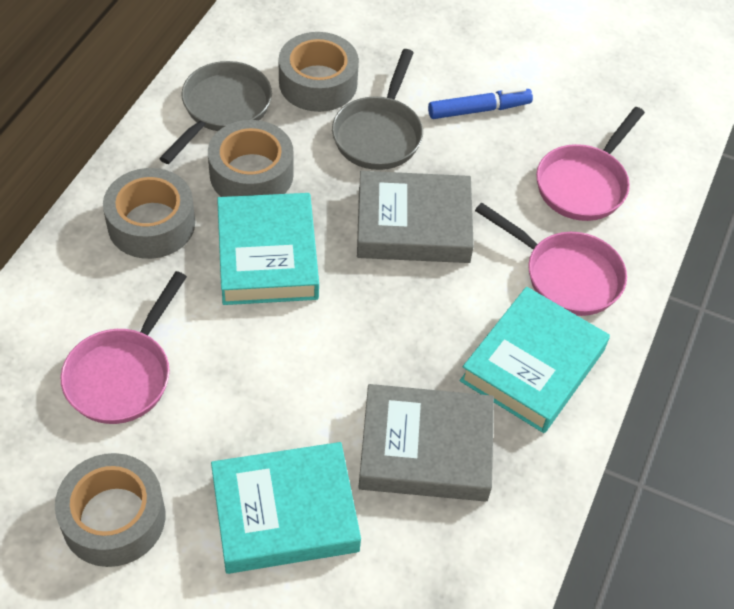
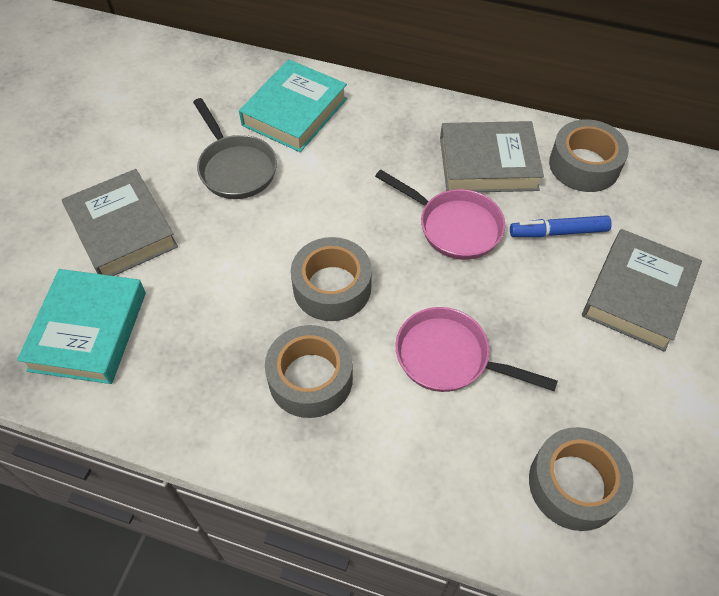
grey book: [357,171,474,263] [358,384,494,502] = 2 -> [62,169,178,276] [440,121,544,192] [582,229,702,352] = 3
grey pan: [159,61,272,164] [332,49,423,170] = 2 -> [193,98,277,199] = 1
pink pan: [61,271,187,424] [475,203,627,316] [536,107,645,221] = 3 -> [375,169,505,260] [395,307,558,392] = 2
turquoise book: [211,442,361,574] [217,193,319,305] [460,287,610,433] = 3 -> [17,269,146,384] [239,59,347,152] = 2

